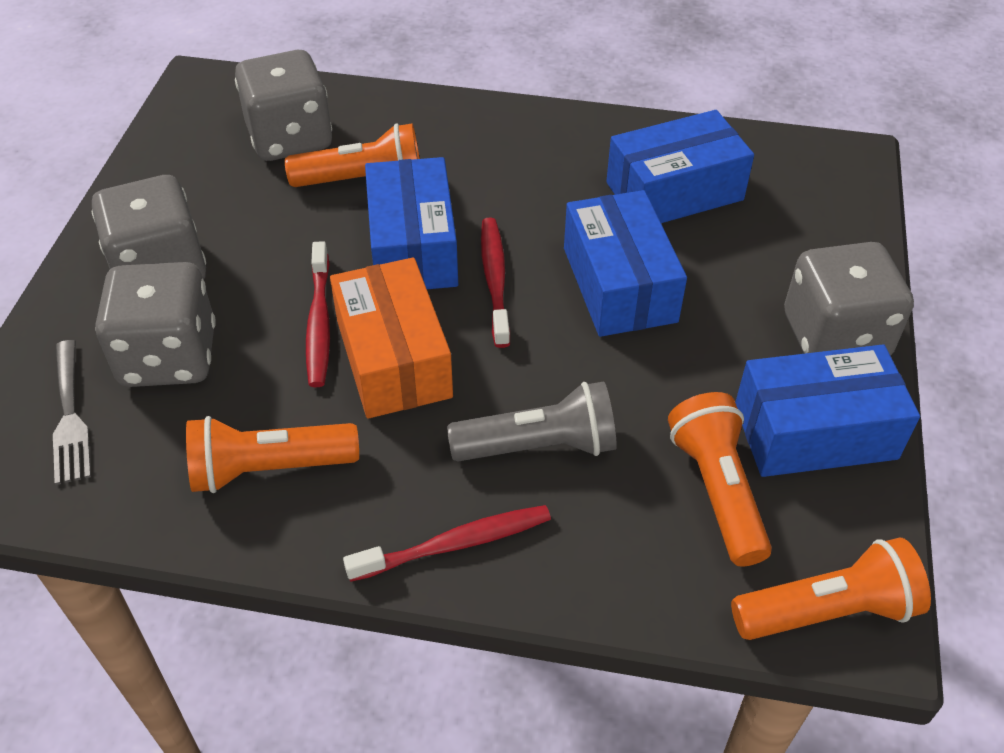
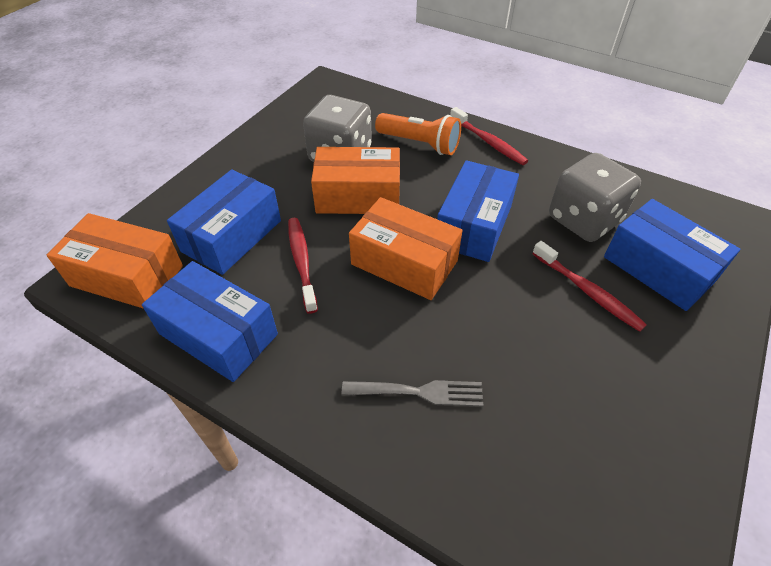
grey dice: [91,175,206,280] [95,262,216,387] [235,50,332,161] [784,242,914,356] = 4 -> [303,95,372,162] [549,153,641,242] = 2
grey flashlight: [447,381,617,461] = 1 -> none = 0
orange box: [330,257,453,419] = 1 -> [47,213,183,309] [311,147,400,214] [349,197,463,300] = 3
orange flashlight: [186,416,359,493] [285,123,420,187] [668,392,772,567] [731,538,931,640] = 4 -> [375,113,461,155] = 1

